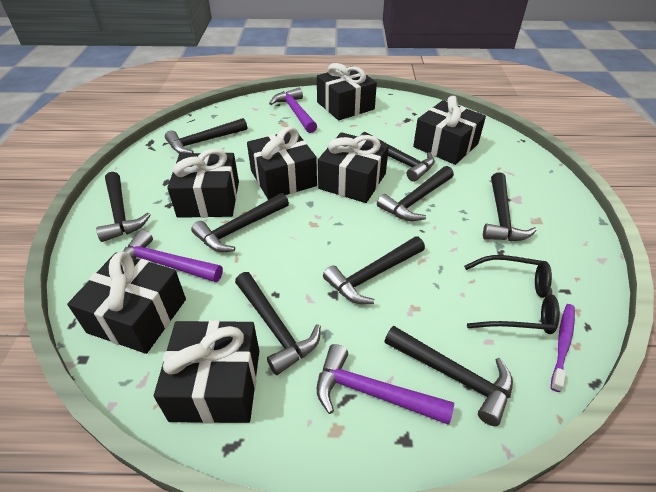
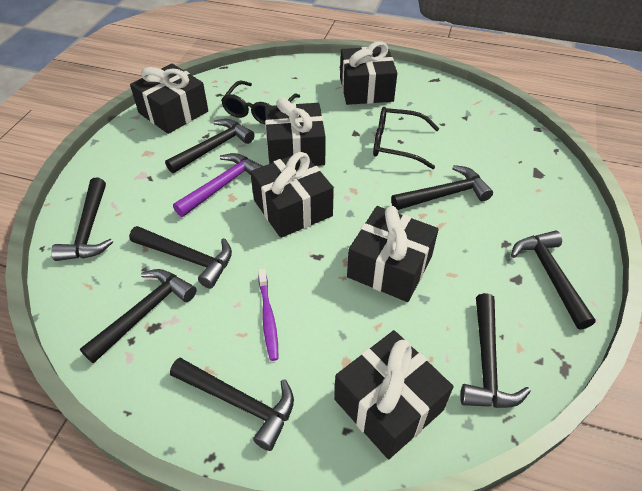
black gift: [67,251,186,354] [154,320,259,424] [167,149,239,218] [247,127,317,200] [317,63,377,120] [318,132,389,203] [413,96,486,165] = 7 -> [130,64,208,134] [250,152,334,238] [265,98,326,166] [334,330,453,459] [340,42,397,105] [347,206,439,302] = 6
black glasses: [464,255,560,334] = 1 -> [221,81,300,125] [373,107,439,169] = 2
black hammer: [96,172,150,242] [165,118,247,154] [191,193,289,252] [235,272,321,375] [323,236,425,304] [360,132,435,182] [377,166,454,221] [384,326,513,426] [483,172,537,241] = 9 -> [51,178,113,261] [80,269,197,364] [129,226,232,289] [165,119,255,173] [170,358,294,451] [391,165,493,210] [460,293,531,408] [511,231,596,330] = 8
purple hammer: [123,230,223,282] [269,88,317,133] [317,344,454,425] = 3 -> [173,153,262,217] = 1

